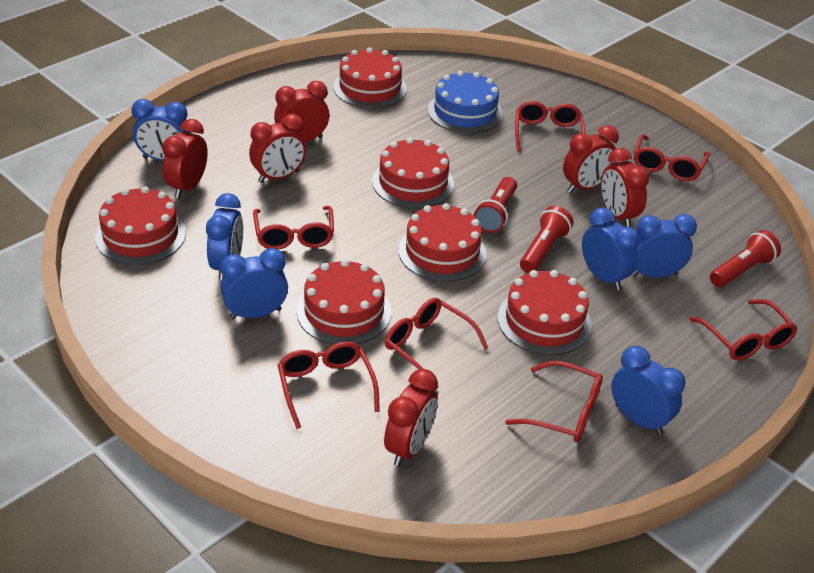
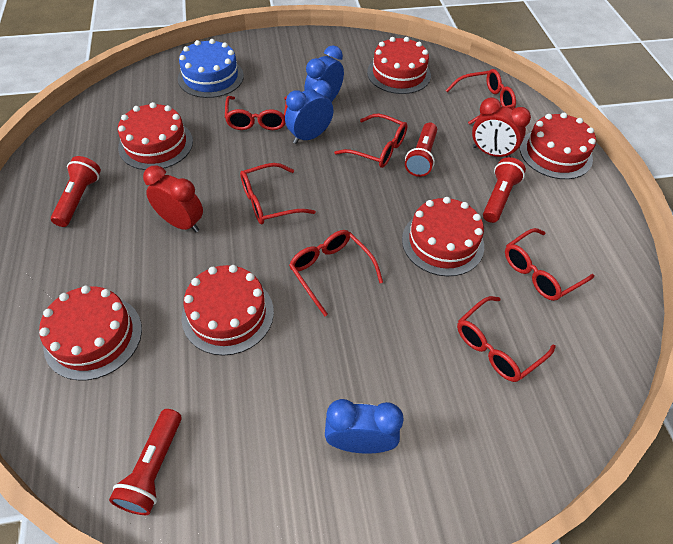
blue clock: [131,99,191,161] [206,193,243,280] [220,248,288,319] [582,207,639,291] [611,346,685,435] [632,214,697,278] = 6 -> [285,80,333,144] [304,45,344,102] [325,399,404,454] = 3
red clock: [162,119,208,198] [249,114,306,183] [274,81,329,142] [384,369,438,466] [563,125,619,193] [601,148,649,227] = 6 -> [143,166,203,232] [472,98,531,158] = 2
red flashlight: [474,177,517,233] [520,206,573,273] [710,230,781,287] = 3 -> [51,156,101,227] [109,409,182,515] [405,123,437,177] [483,157,526,223] = 4

